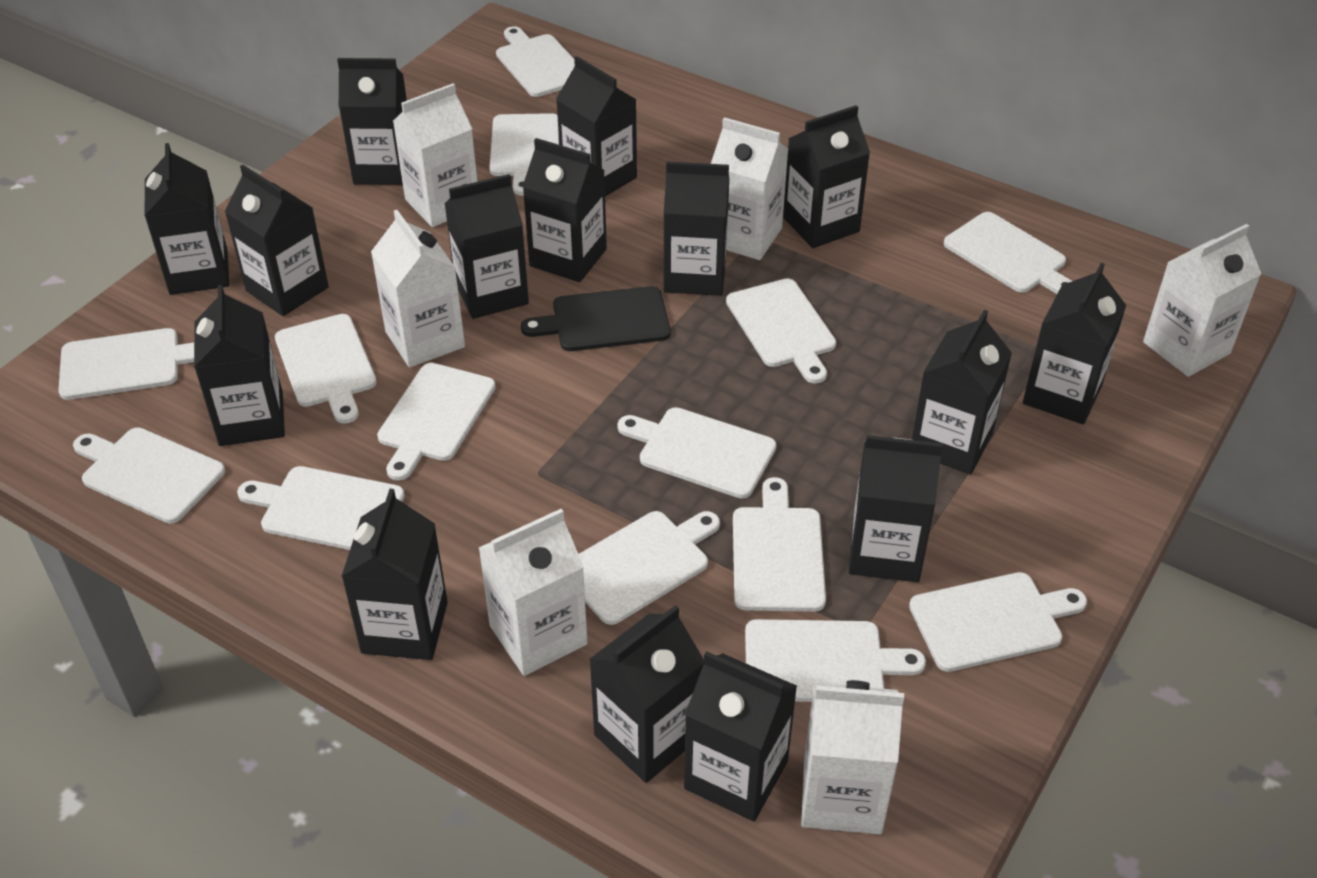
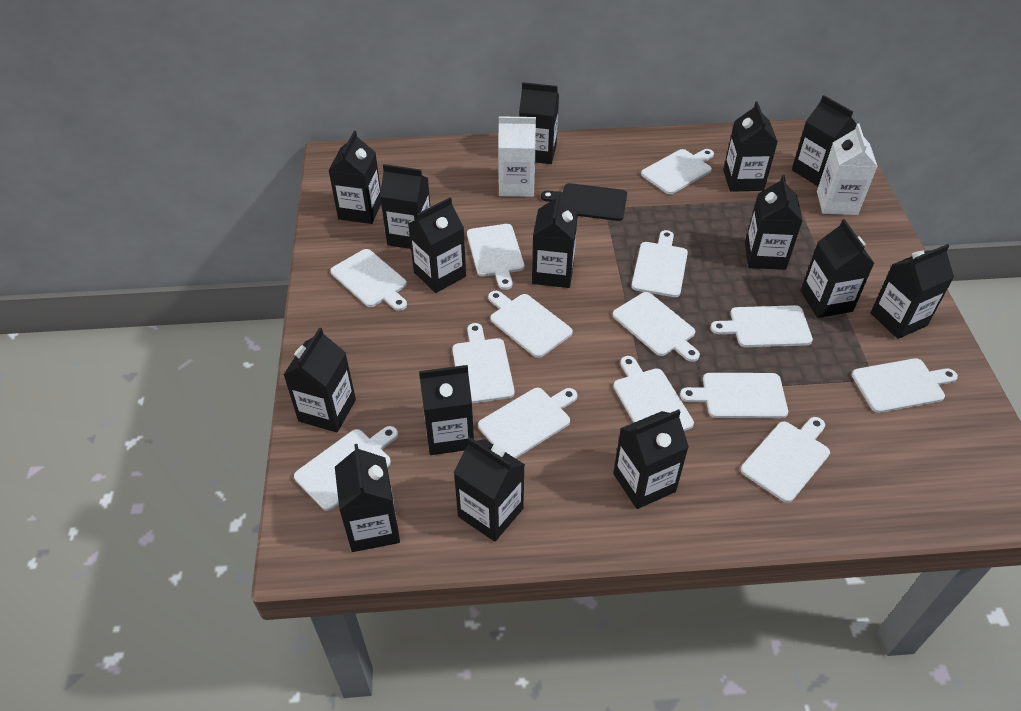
white carton: [371,210,465,368] [393,83,478,227] [479,509,587,676] [711,117,788,260] [801,680,904,834] [1143,224,1261,377] = 6 -> [498,116,536,197] [817,123,878,215] = 2

